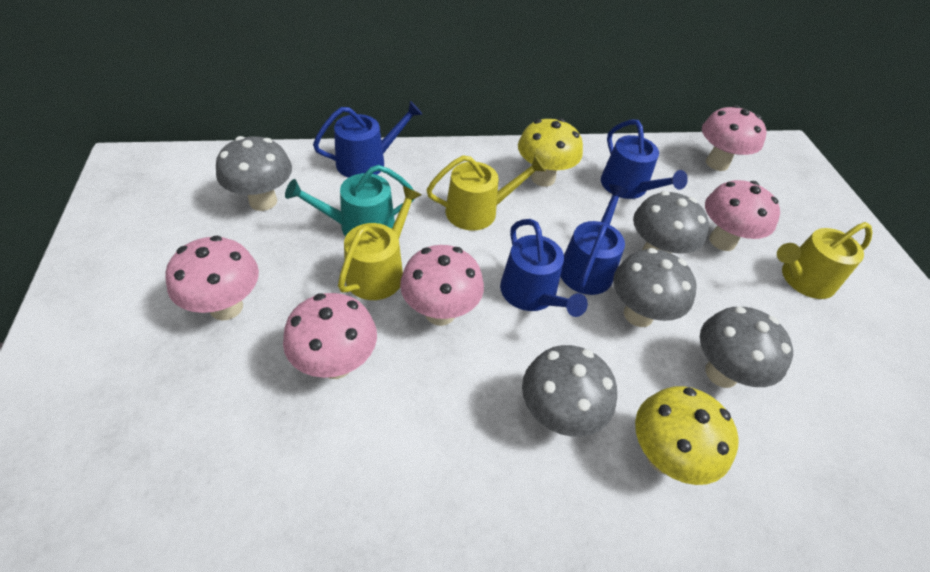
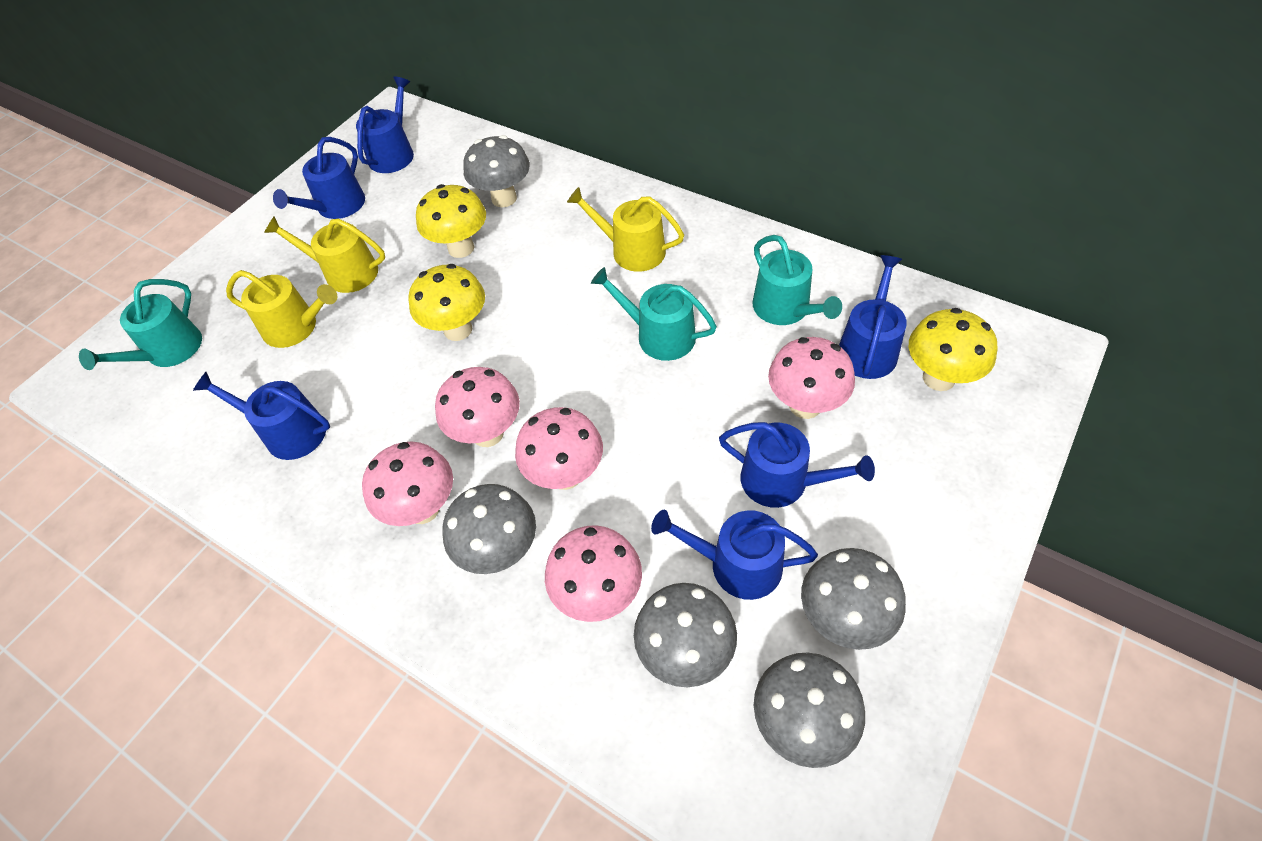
blue watering can: [313,101,422,178] [500,219,588,317] [561,184,628,295] [601,119,688,199] = 4 -> [193,372,330,460] [273,137,365,219] [356,77,414,173] [651,510,818,600] [719,422,875,508] [839,255,907,379] = 6
turquoise watering can: [285,165,414,237] = 1 -> [79,279,202,370] [591,267,717,361] [753,235,842,325] = 3
yellow mushroom: [518,118,583,187] [635,386,739,485] = 2 -> [408,264,485,341] [416,184,486,258] [909,308,998,391] = 3

